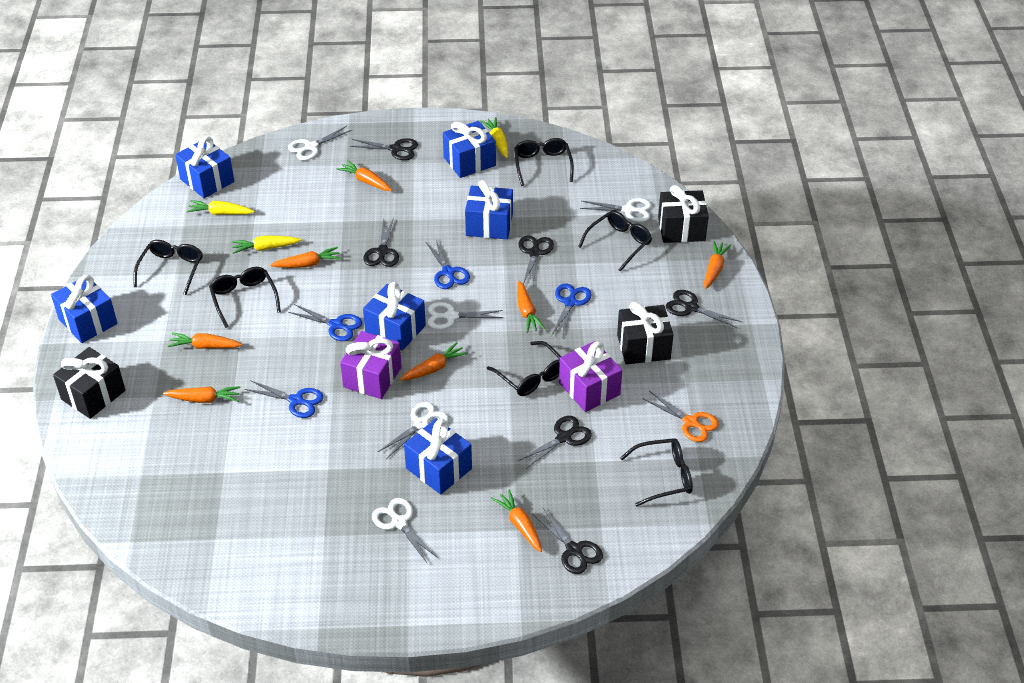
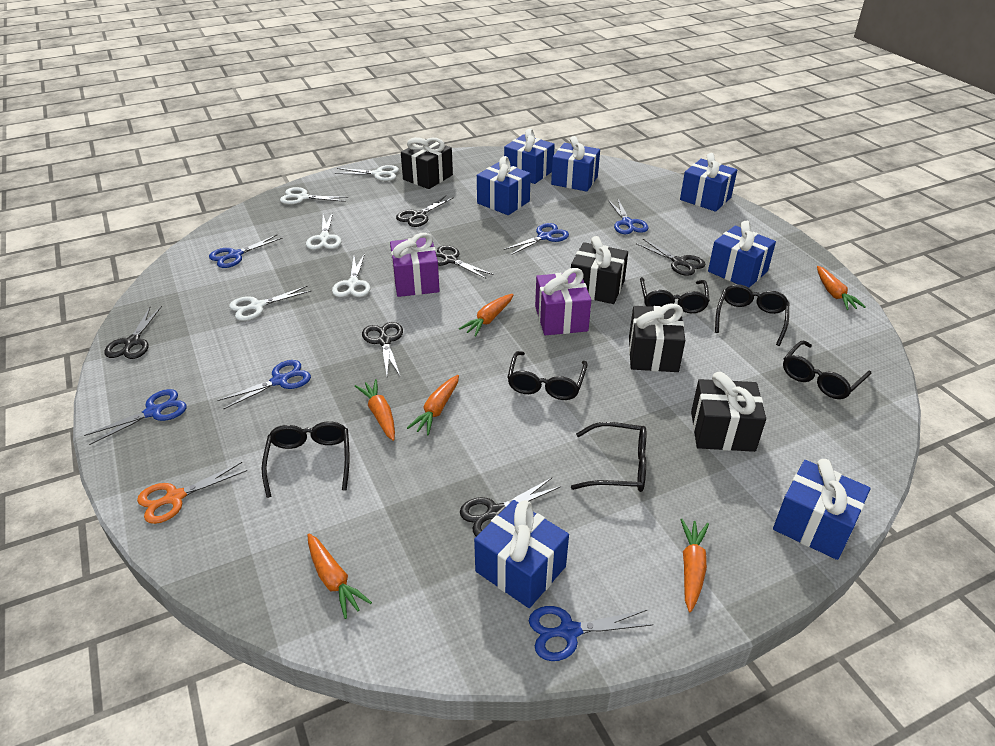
black gift: [53,347,125,419] [617,302,673,365] [658,185,709,243] = 3 -> [401,137,453,189] [571,236,628,304] [629,303,685,372] [691,372,766,452] = 4
blue gift: [51,275,118,343] [175,136,234,198] [363,282,426,350] [404,419,472,494] [443,121,496,178] [465,180,513,239] = 6 -> [474,500,569,608] [477,156,531,215] [504,128,555,184] [551,136,600,192] [680,153,737,212] [708,221,776,288] [773,459,870,560] = 7
blue scissors: [245,380,324,418] [288,304,362,341] [426,240,470,289] [551,283,592,339] = 4 -> [84,389,187,445] [209,235,283,268] [217,360,311,410] [504,223,569,255] [529,606,653,661] [608,199,648,234] = 6
orange carrot: [163,386,241,403] [168,333,242,349] [270,247,341,268] [337,160,392,191] [400,342,468,381] [491,489,542,552] [517,281,545,333] [704,241,731,289] = 8 -> [307,534,372,619] [355,379,395,441] [407,375,459,435] [459,294,514,337] [680,519,709,612] [817,266,866,310] = 6
yellow carrot: [186,200,255,215] [232,235,302,254] [480,117,508,158] = 3 -> none = 0

